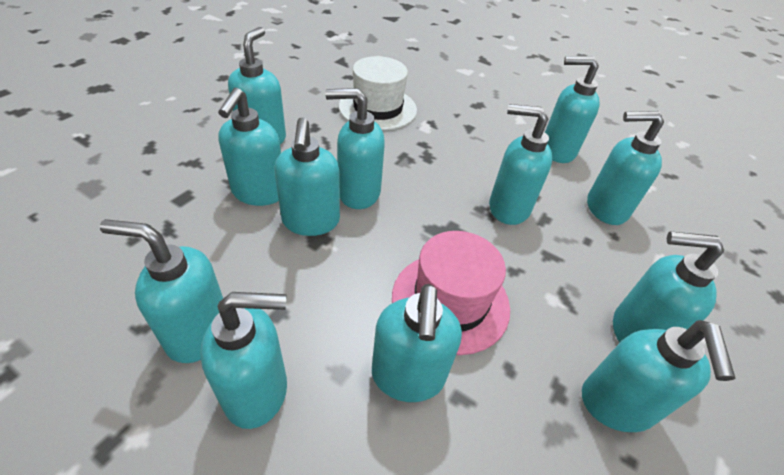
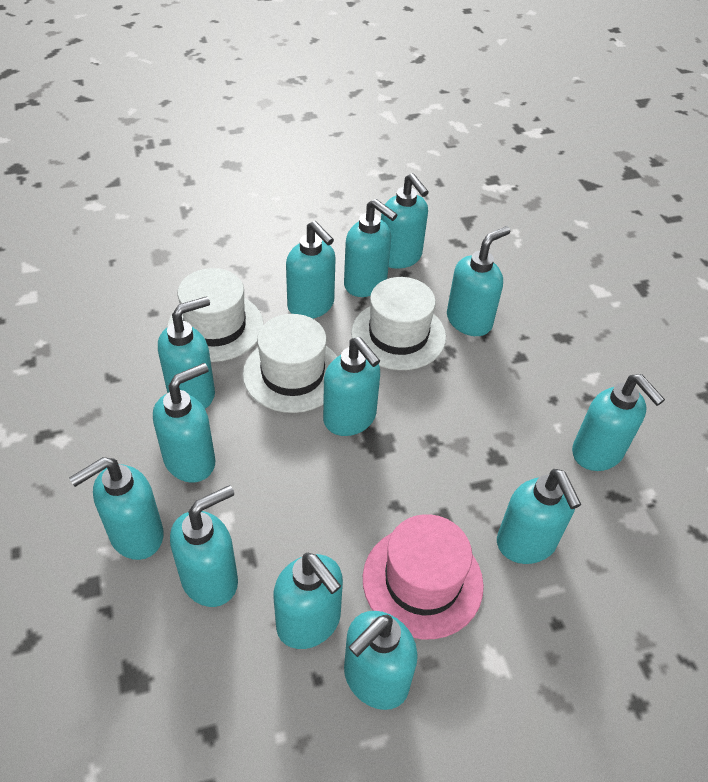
turquoise soap dispenser: [100,219,223,363] [200,292,287,429] [218,87,281,206] [228,27,286,144] [275,117,340,236] [325,88,385,209] [372,284,462,402] [489,104,552,225] [545,56,600,163] [582,320,735,432] [587,111,664,225] [613,231,724,342] = 12 -> [69,457,164,560] [153,363,216,483] [158,296,215,408] [170,485,238,607] [273,553,343,649] [286,221,335,319] [323,337,380,436] [344,199,397,297] [344,611,418,710] [381,173,429,269] [447,226,510,336] [497,469,582,564] [572,374,665,471] = 13
white hat: [339,56,417,131] = 1 -> [167,268,264,362] [243,314,337,413] [351,277,446,370] = 3

